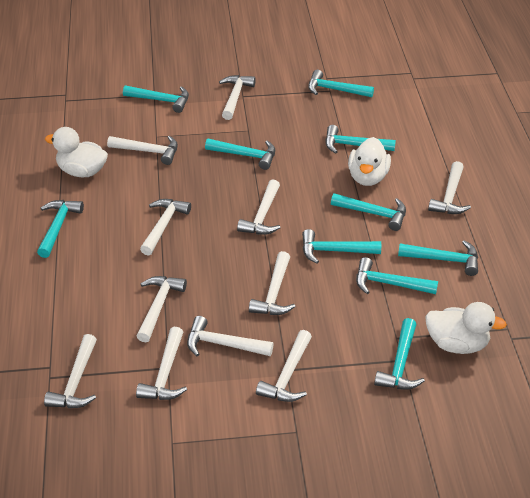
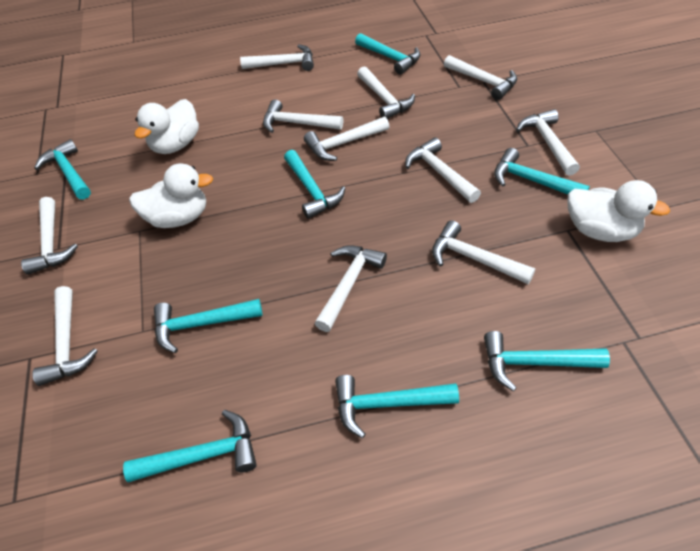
turquoise hammer: [37,200,84,258] [123,86,189,113] [205,139,275,170] [302,229,381,264] [308,70,374,97] [325,125,396,153] [331,193,406,231] [356,257,438,294] [374,318,425,390] [398,240,478,276] = 10 -> [34,139,91,199] [123,410,257,482] [154,299,263,353] [284,150,345,219] [335,375,459,438] [355,33,421,74] [484,331,610,391] [494,148,590,195] = 8

